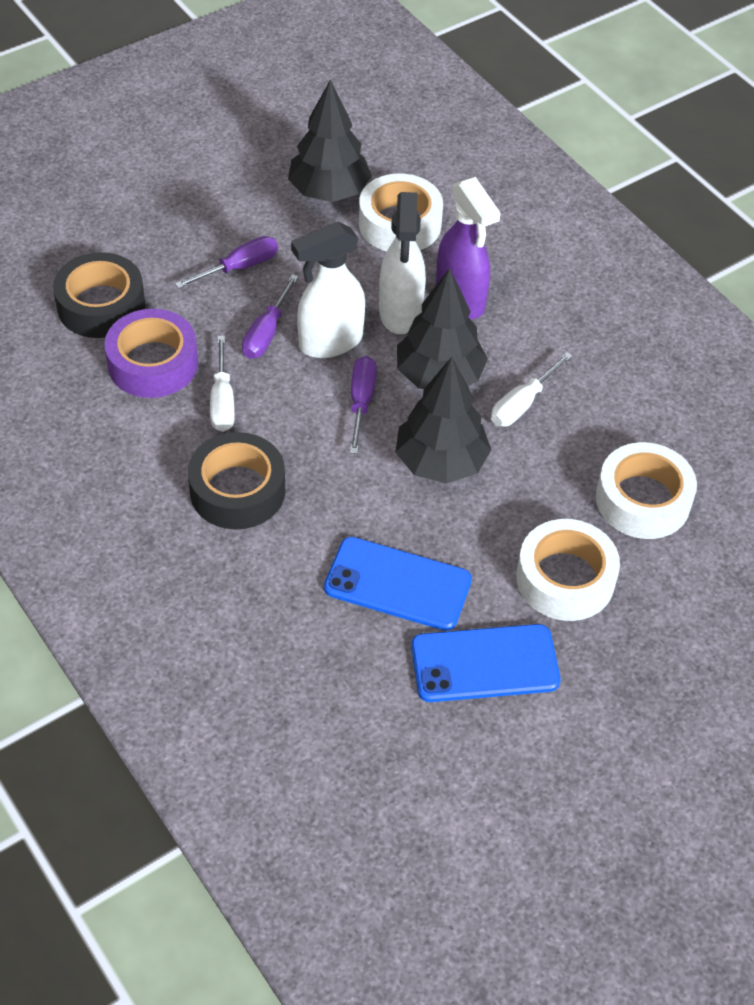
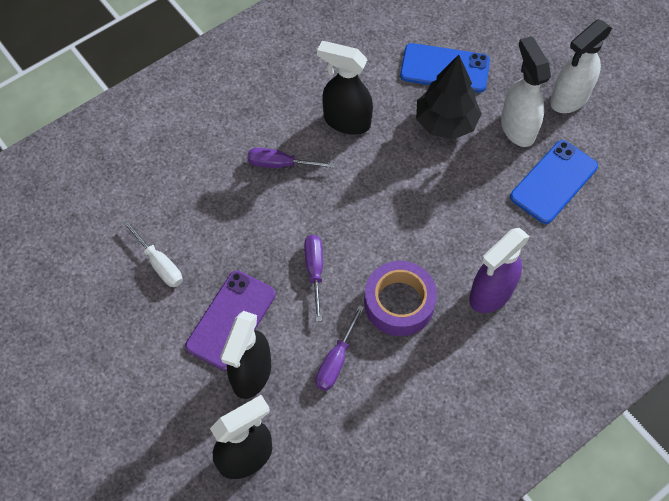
black spray bottle: none = 0 -> [210,395,272,479] [220,311,271,399] [317,41,373,135] = 3
black tape: [53,252,145,338] [188,432,285,529] = 2 -> none = 0
black tree: [288,80,372,202] [395,357,491,484] [397,268,488,389] = 3 -> [416,55,482,140] = 1
purple phone: none = 0 -> [185,271,276,371] = 1
white screwdriver: [210,336,235,432] [491,352,573,427] = 2 -> [123,220,182,287] = 1
white tape: [359,174,443,251] [516,519,620,621] [596,442,697,539] = 3 -> none = 0

